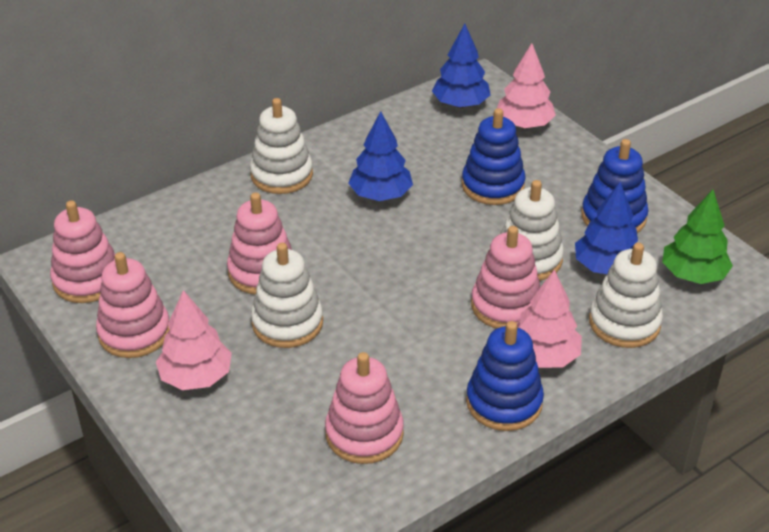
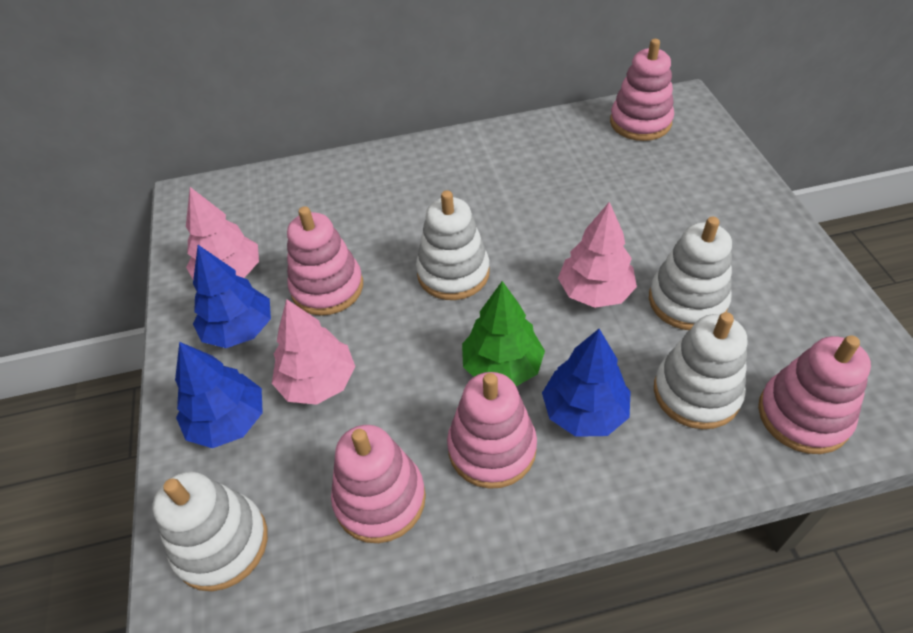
blue stacking toy: [462,108,526,205] [466,321,544,431] [581,139,649,233] = 3 -> none = 0

